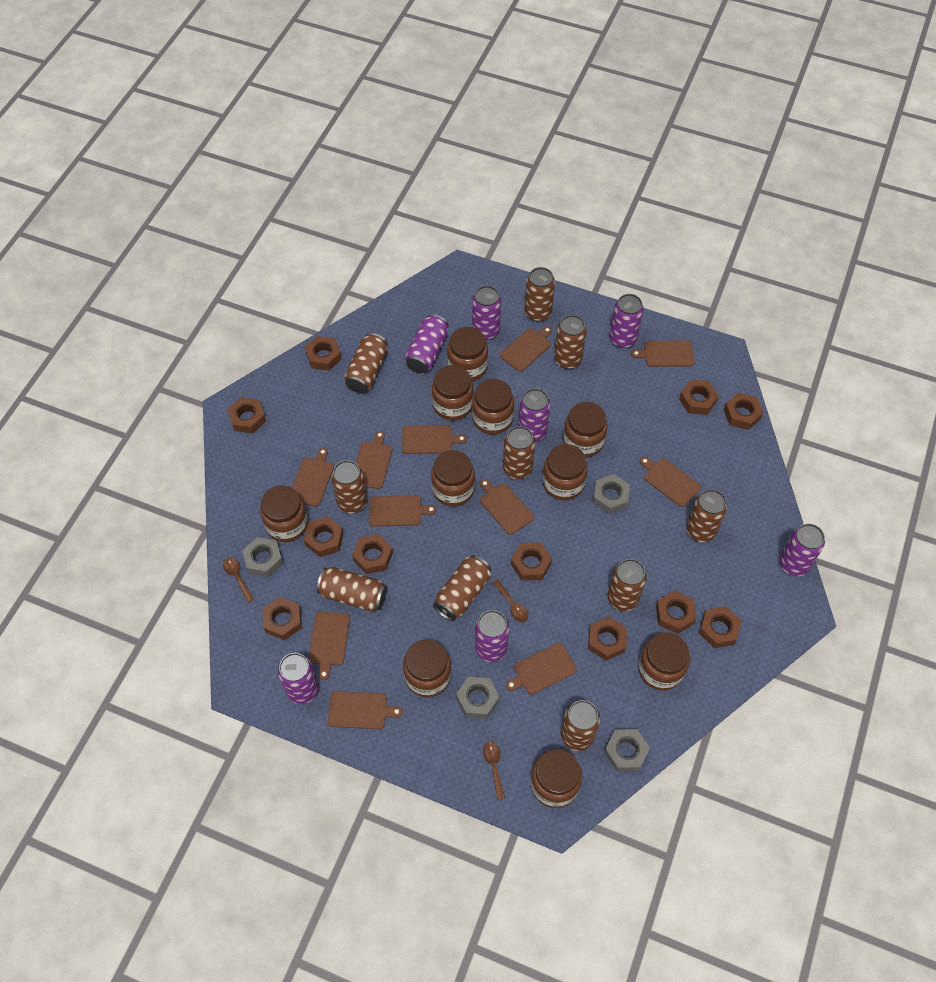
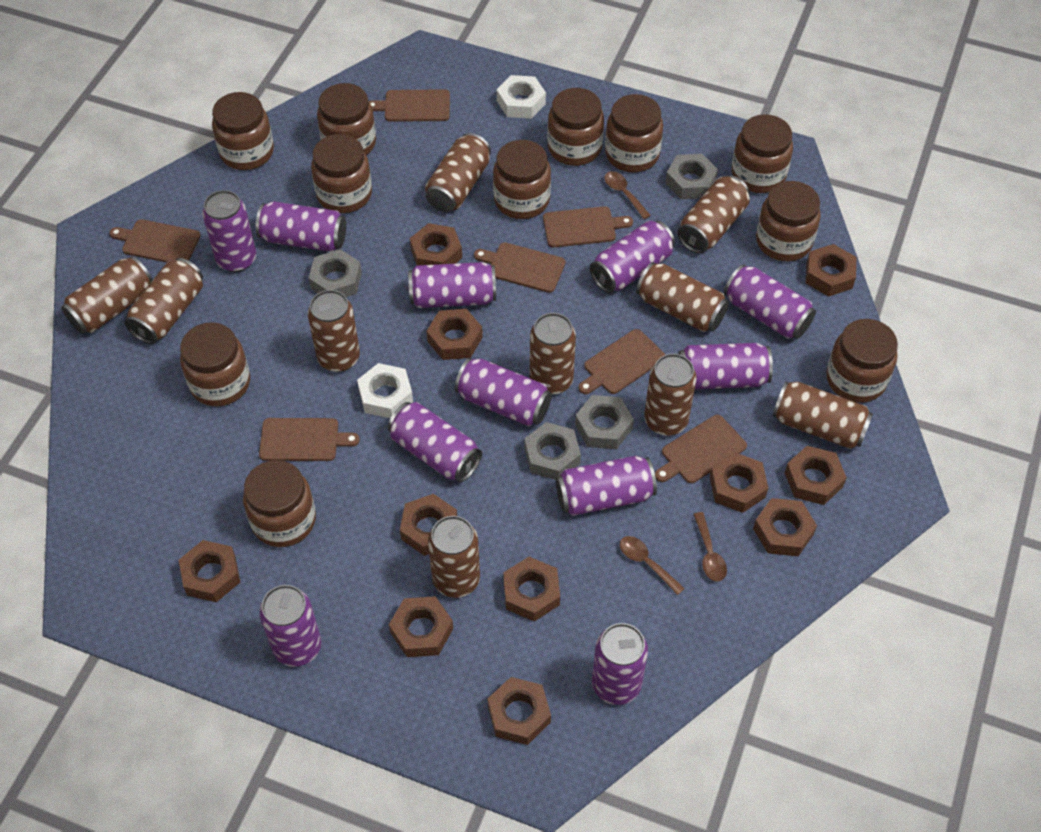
brown cutting board: [292,448,334,507] [309,612,350,680] [328,691,403,729] [356,431,392,489] [369,495,436,526] [402,425,467,454] [480,479,534,535] [500,326,552,372] [506,643,577,695] [631,340,694,367] [640,457,701,507] = 11 -> [109,219,201,262] [259,418,360,461] [369,89,450,122] [474,242,565,293] [543,206,633,248] [578,329,665,394] [655,415,747,483] = 7
brown jar: [260,485,308,542] [403,639,451,697] [431,450,475,507] [432,365,474,420] [447,327,488,381] [472,379,514,434] [531,749,582,808] [543,444,588,500] [563,402,608,458] [638,632,690,690] = 10 -> [180,322,250,407] [212,92,274,170] [243,460,316,547] [311,134,372,213] [317,83,376,155] [493,140,551,219] [547,88,604,166] [605,94,663,172] [731,114,793,193] [756,181,821,261] [826,319,898,403] = 11
purple can: [278,653,319,704] [405,314,448,373] [472,286,501,340] [475,610,509,662] [518,388,550,442] [609,294,644,348] [779,524,825,576] = 7 -> [202,190,256,272] [256,201,346,252] [260,585,321,667] [388,402,482,482] [408,262,496,308] [455,358,552,426] [556,456,657,516] [590,221,675,293] [592,623,648,705] [678,343,773,389] [724,264,816,339] = 11
white nut: none = 0 -> [357,363,413,418] [497,75,546,119] = 2

